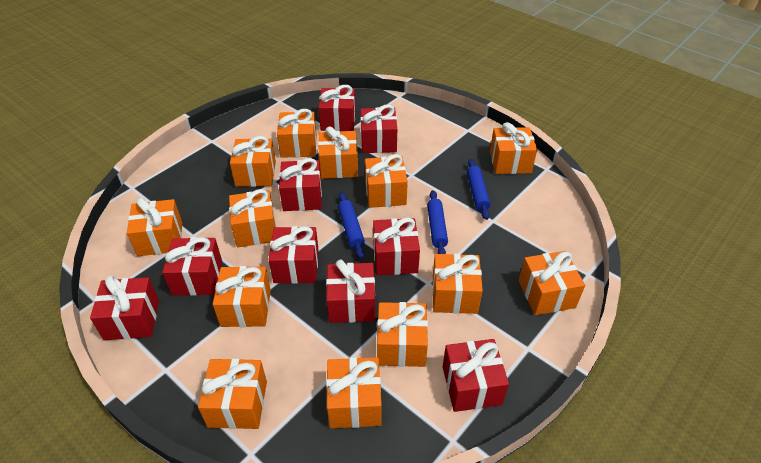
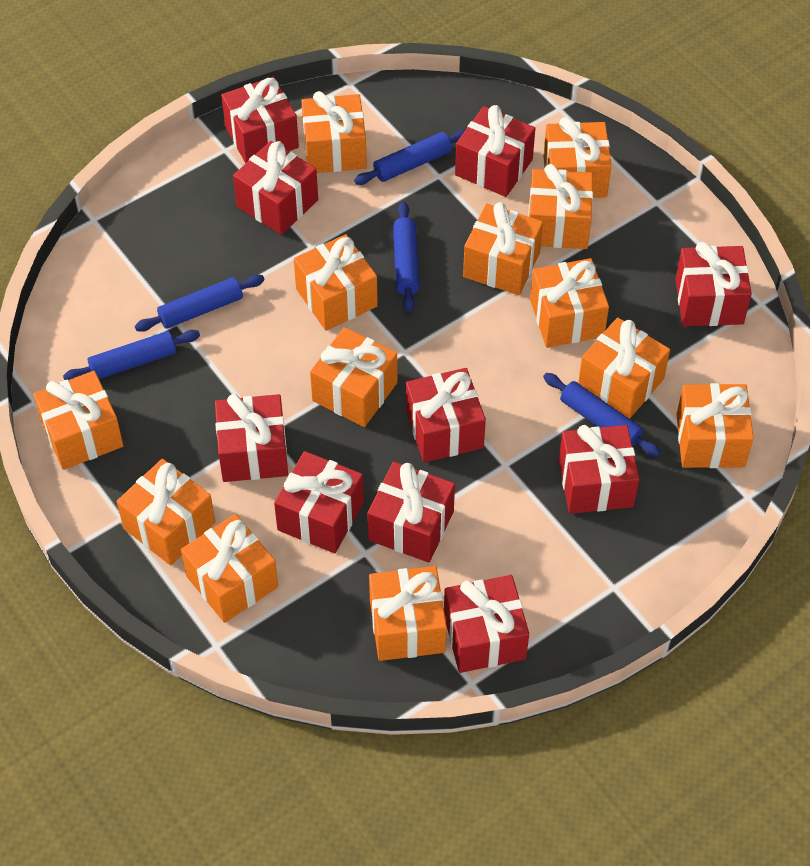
blue rolling pin: [338,192,365,259] [427,190,448,254] [467,159,491,220] = 3 -> [63,330,200,380] [135,274,265,332] [354,129,466,185] [393,202,420,313] [543,373,661,457] = 5
red gift: [90,275,159,340] [162,237,222,296] [269,226,319,284] [279,158,322,211] [318,85,355,131] [326,259,375,323] [361,105,397,153] [373,218,420,275] [443,339,509,412] = 9 -> [215,394,288,482] [221,77,299,163] [233,141,318,235] [274,451,364,553] [367,462,455,563] [406,368,486,462] [444,575,529,673] [455,105,535,197] [559,425,639,514] [675,242,752,326] = 10

